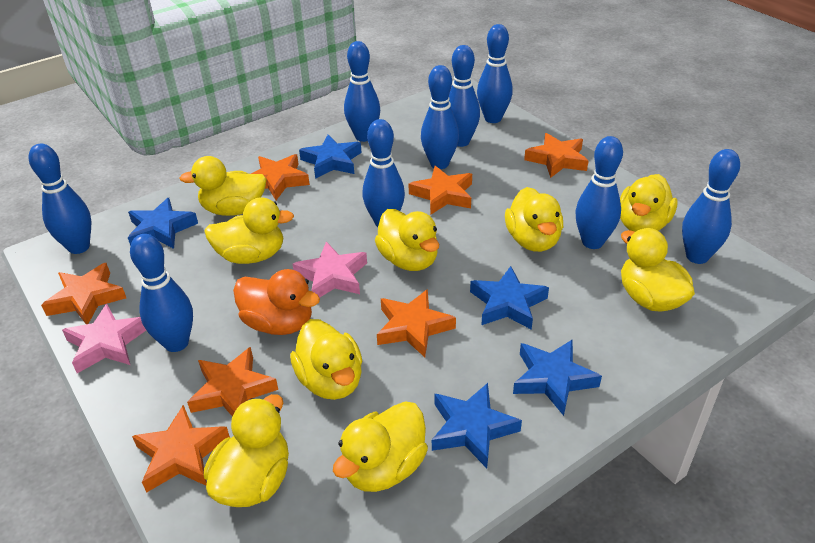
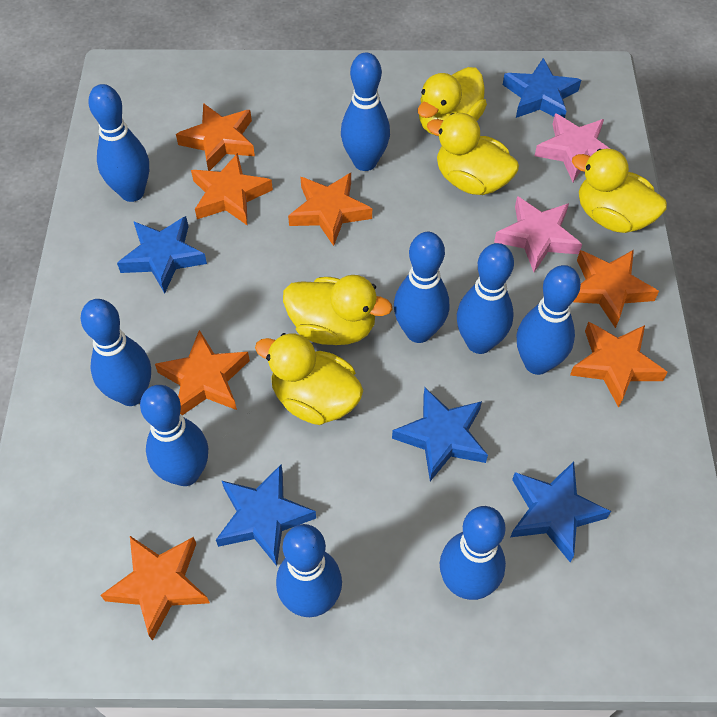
orange duck: [233,269,320,335] = 1 -> none = 0
yellow duck: [179,156,266,216] [204,197,294,264] [204,394,289,507] [290,319,362,400] [333,402,428,492] [375,209,439,271] [505,187,563,252] [620,174,678,232] [621,228,695,312] = 9 -> [255,333,363,425] [283,275,392,345] [418,67,487,135] [427,113,519,195] [572,149,667,233] = 5

